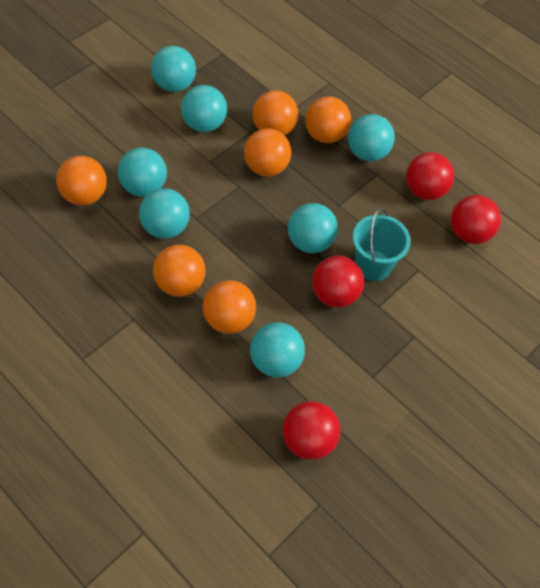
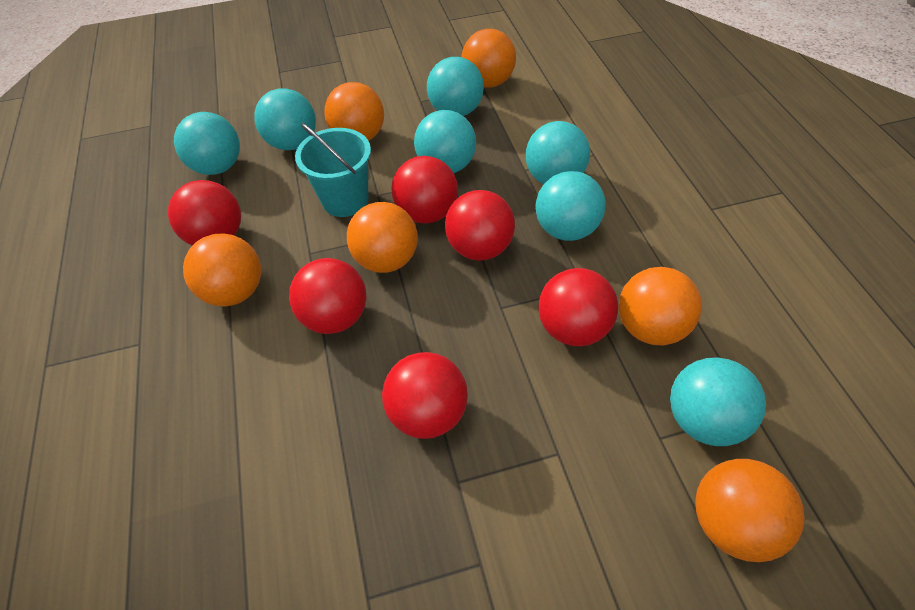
red ball: [283,401,340,460] [312,256,364,308] [406,152,454,200] [451,195,501,244] = 4 -> [168,180,241,246] [289,258,367,334] [382,352,468,439] [392,156,458,224] [445,190,515,261] [539,268,618,346] = 6

